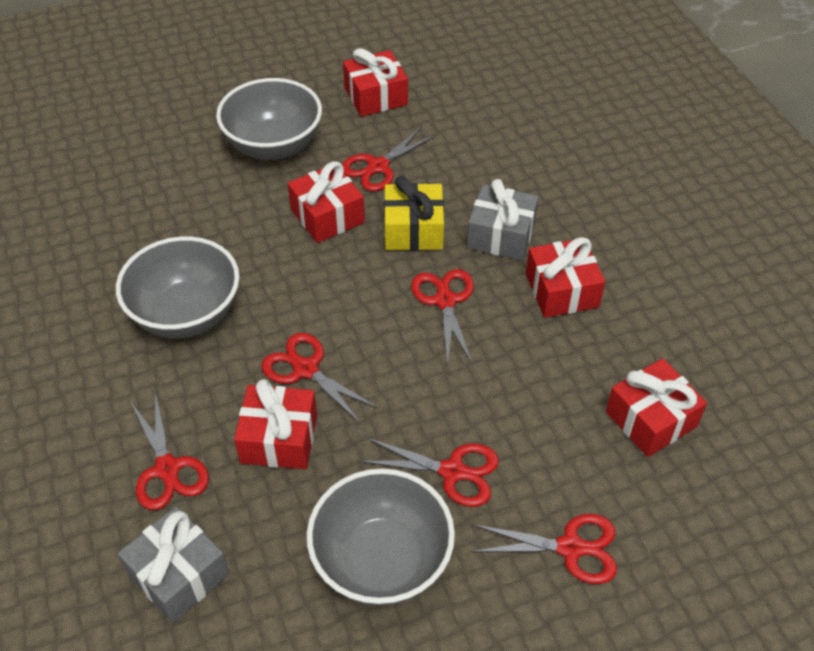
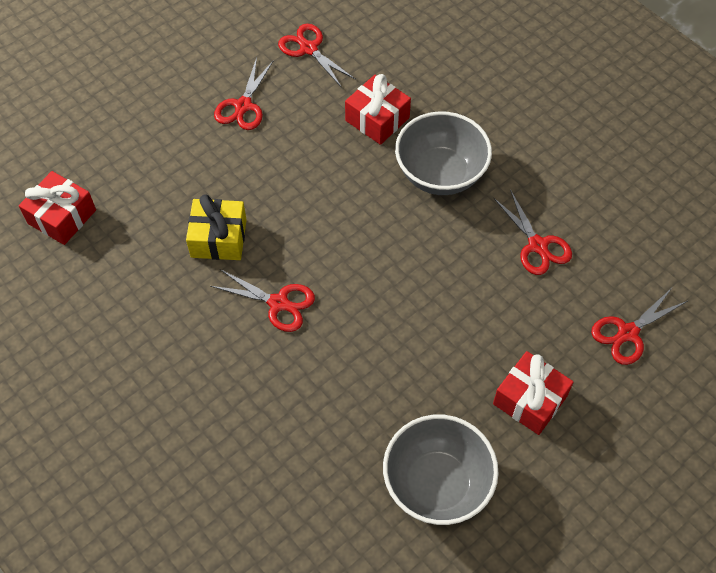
grey bowl: [116,237,240,338] [216,78,322,160] [307,468,455,606] = 3 -> [383,415,499,525] [395,111,492,195] = 2
grey gift: [118,506,230,623] [467,179,539,260] = 2 -> none = 0
red gift: [234,379,317,469] [288,161,365,243] [343,48,408,117] [526,237,605,318] [606,358,707,457] = 5 -> [19,171,96,245] [345,74,411,145] [493,351,573,435] = 3
red scissors: [130,392,209,510] [261,333,379,424] [342,126,437,191] [359,438,499,507] [411,269,474,366] [471,514,617,584] = 6 -> [211,269,315,332] [214,57,274,130] [278,24,356,88] [494,190,572,275] [591,288,687,365] = 5

